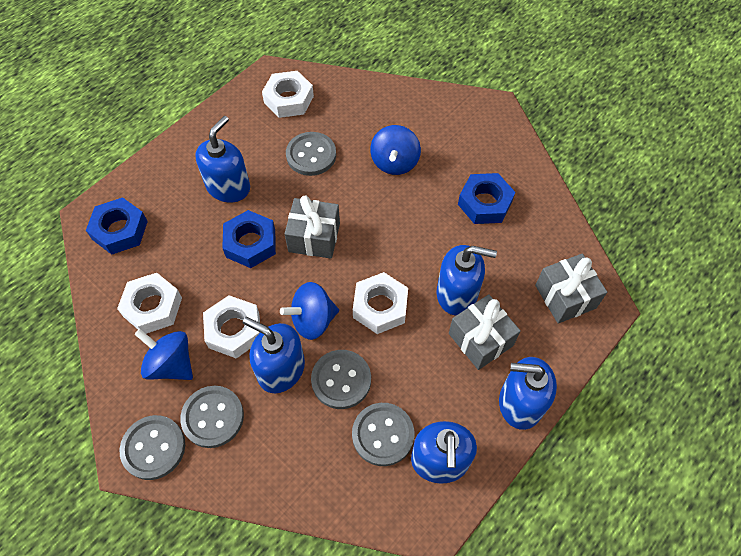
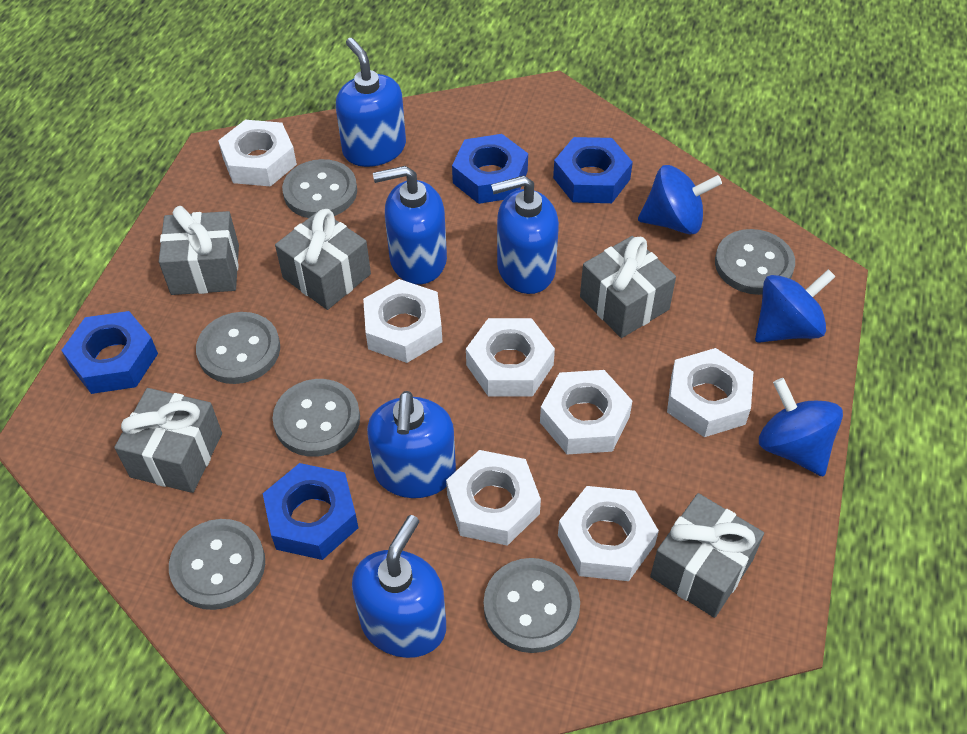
blue nut: [86,197,148,255] [222,210,276,268] [458,173,515,224] = 3 -> [61,311,158,394] [263,463,359,560] [452,134,528,204] [553,137,633,203] = 4
grey button: [120,415,185,480] [180,386,244,448] [286,132,336,176] [311,350,371,409] [352,403,414,466] = 5 -> [169,519,265,610] [196,312,280,384] [273,379,360,457] [282,159,357,218] [484,558,580,653] [715,229,795,295] = 6
grey gift: [284,196,340,258] [449,294,521,370] [535,254,607,324] = 3 -> [114,388,222,493] [159,206,239,295] [275,209,371,310] [580,236,676,338] [650,493,764,618] = 5
white nut: [117,273,182,334] [203,295,260,359] [262,71,314,118] [353,272,408,334] = 4 -> [218,120,297,187] [363,279,442,363] [446,450,541,546] [466,318,555,396] [540,370,632,455] [558,486,659,581] [667,348,753,437] = 7

